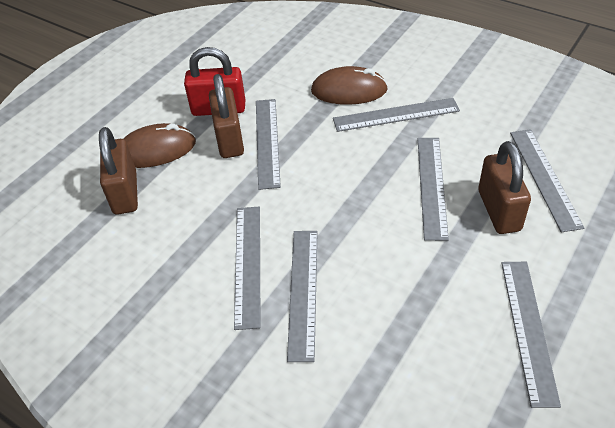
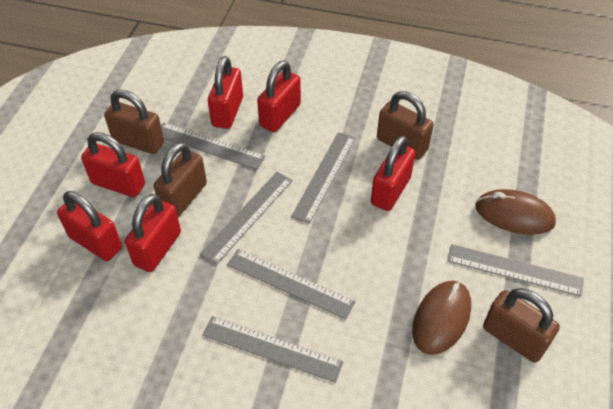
brown padlock: [99,127,138,215] [209,74,244,158] [478,141,531,234] = 3 -> [104,90,164,154] [154,142,207,217] [377,91,434,160] [483,288,560,363] = 4
grey ruler: [234,207,261,330] [256,99,281,190] [287,231,318,362] [333,98,460,132] [417,138,449,241] [502,262,561,408] [510,129,584,232] = 7 -> [161,123,266,170] [200,172,293,265] [202,316,343,383] [227,249,355,320] [291,132,355,224] [447,244,584,297] = 6
red padlock: [184,47,245,116] = 1 -> [57,191,122,261] [81,132,145,197] [125,194,181,272] [208,56,243,129] [257,61,301,132] [371,136,415,211] = 6

